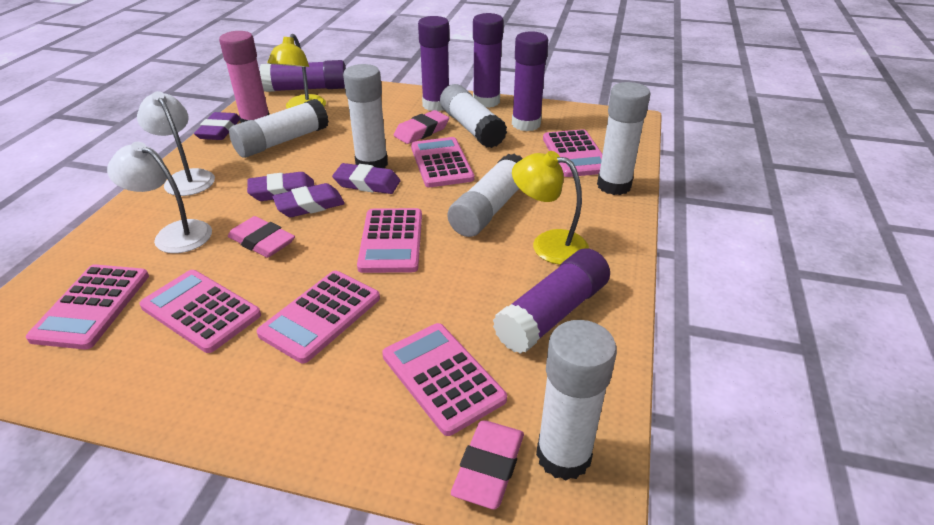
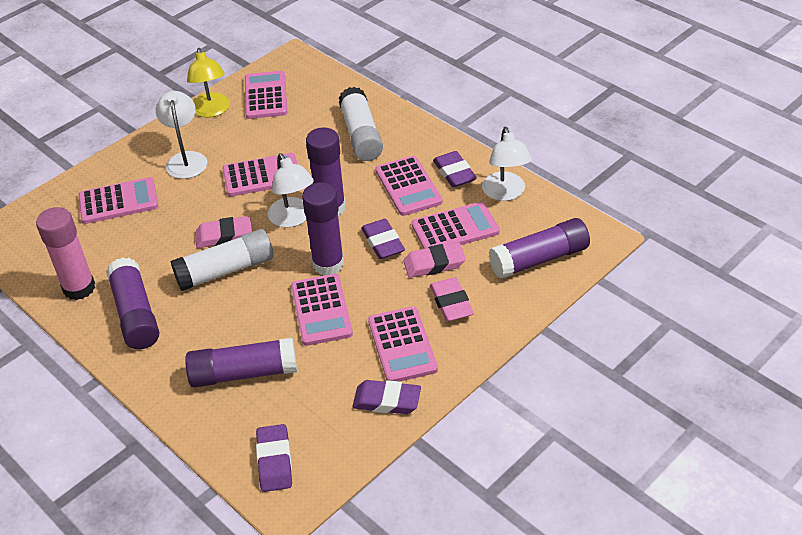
white glue stick: [229,99,329,158] [343,64,388,168] [440,84,507,148] [447,154,522,237] [536,320,617,480] [597,82,651,195] = 6 -> [170,229,274,291] [339,87,383,161] = 2
white lamp: [107,142,212,253] [137,91,215,196] = 2 -> [156,91,207,179] [268,153,314,227] [482,127,532,201] = 3
yellow lamp: [267,34,326,109] [512,151,589,265] = 2 -> [187,48,230,117] = 1

